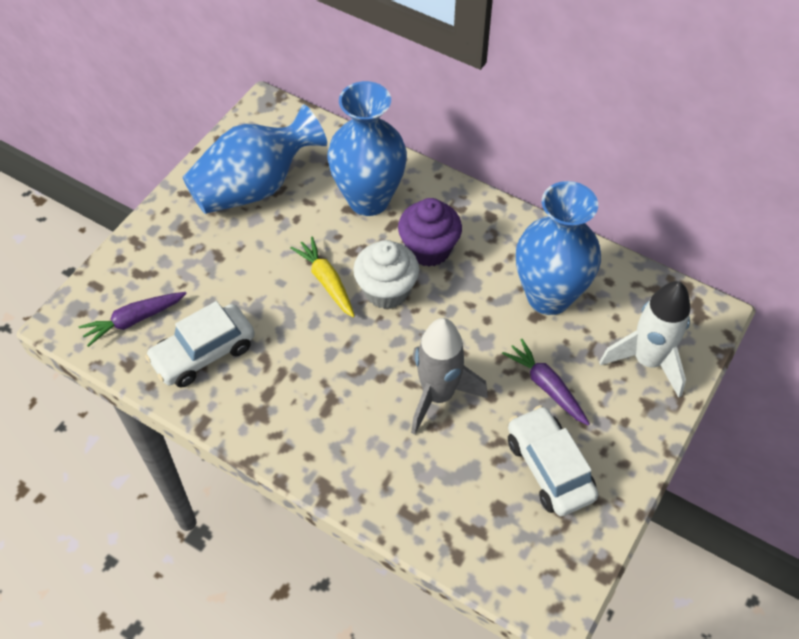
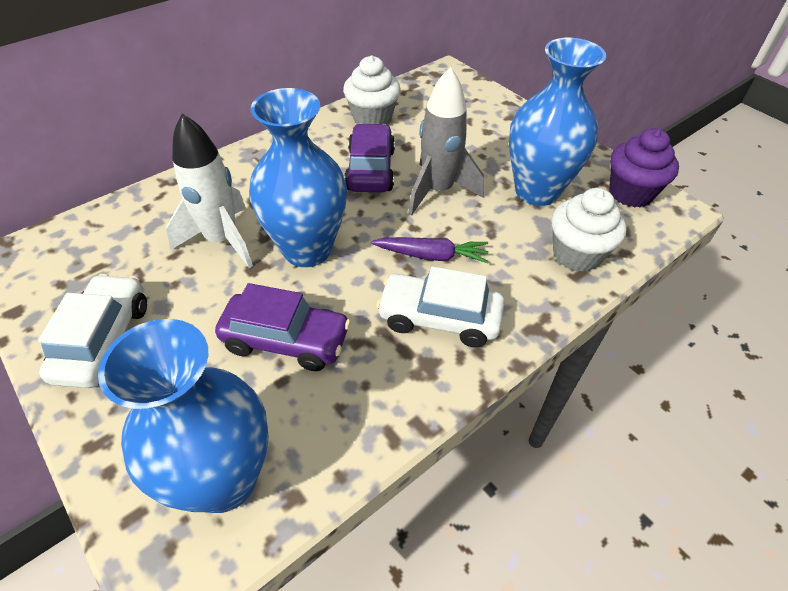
purple car: none = 0 -> [215,283,351,371] [344,123,395,192] = 2
purple carrot: [79,292,187,347] [502,339,590,426] = 2 -> [371,237,489,264] = 1
white cupcake: [353,240,419,309] = 1 -> [343,55,401,124] [551,188,627,272] = 2
yellow carrot: [290,237,355,318] = 1 -> none = 0

